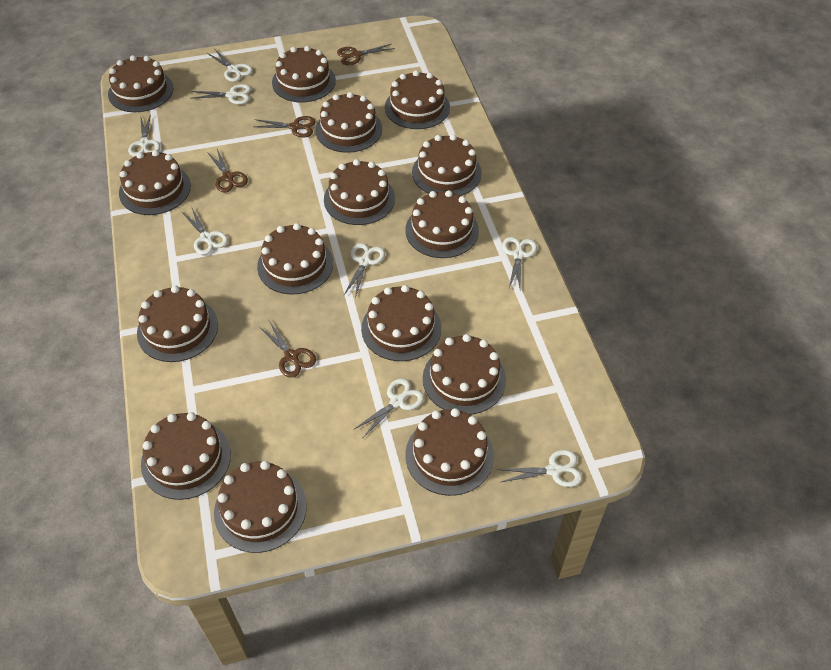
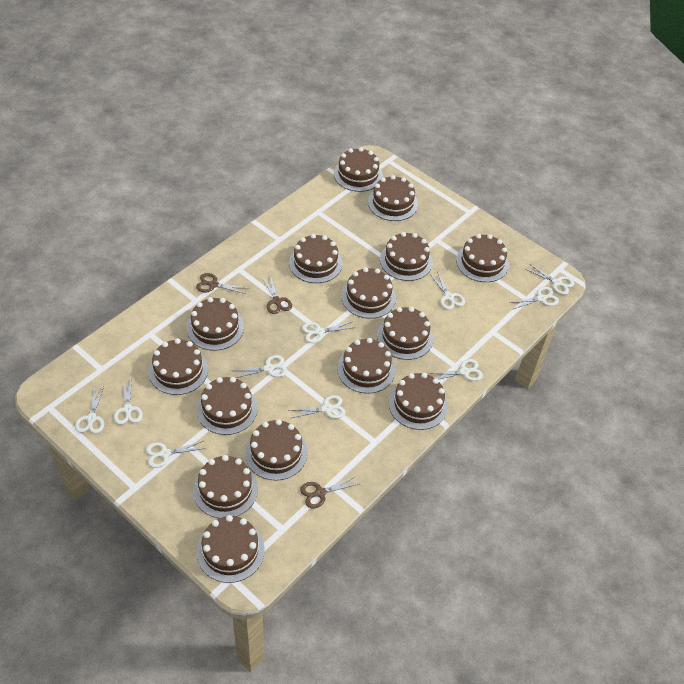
brown scissors: [207,149,248,193] [254,116,316,137] [258,321,316,378] [337,44,395,65] = 4 -> [196,273,246,294] [263,275,292,314] [300,476,358,508] = 3
white scissors: [128,114,160,157] [181,208,228,255] [190,84,251,105] [207,49,253,82] [344,243,385,298] [353,378,424,439] [497,450,582,487] [502,237,537,288] = 8 -> [75,387,104,434] [114,379,143,425] [146,441,206,468] [233,355,287,378] [289,395,346,419] [302,321,355,343] [428,359,483,381] [430,272,465,310] [509,287,559,310] [526,264,574,295] = 10

